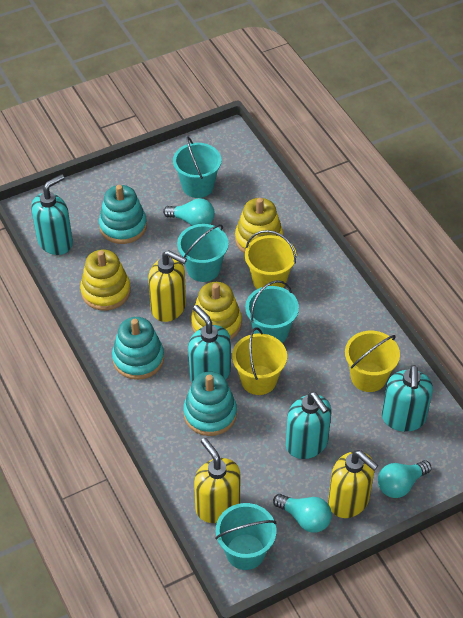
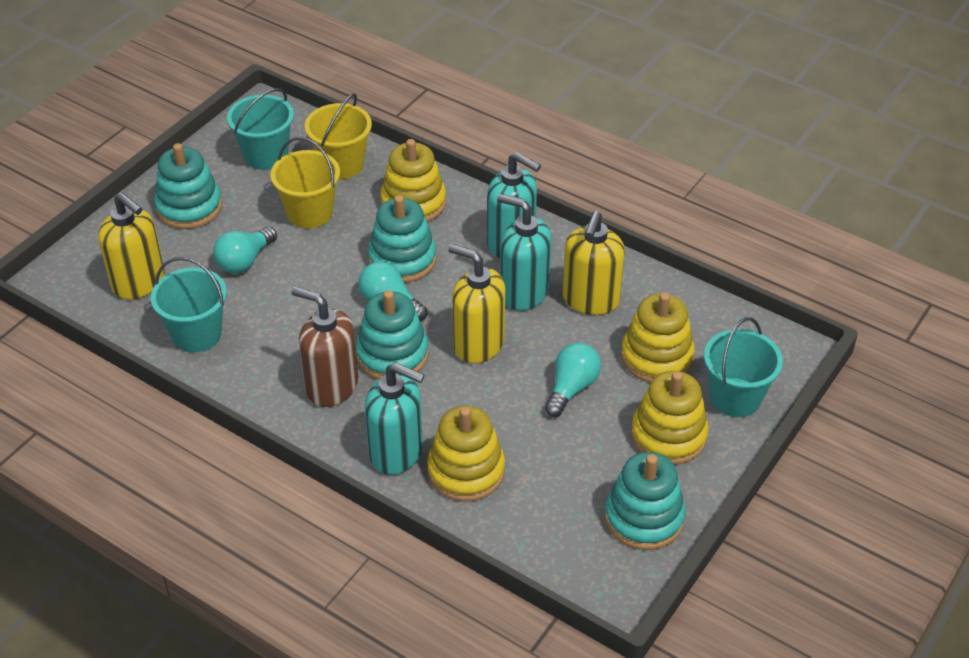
brown soap dispenser: none = 0 -> [292,287,358,407] = 1
turquoise bucket: [173,136,222,198] [177,224,229,282] [215,503,276,570] [245,280,299,343] = 4 -> [151,257,227,352] [227,88,294,170] [704,317,783,417] = 3
turquoise soap dispenser: [31,174,73,255] [188,305,231,382] [286,391,332,459] [382,365,433,432] = 4 -> [365,362,424,475] [487,152,541,258] [497,194,551,311] = 3
turquoise stacking toy: [99,185,147,244] [112,317,164,380] [183,372,237,436] = 3 -> [154,143,222,229] [356,290,429,379] [368,195,436,283] [605,452,686,550] = 4
yellow bucket: [232,327,287,395] [245,230,296,289] [345,331,400,392] = 3 -> [271,137,340,229] [305,93,372,179] = 2
yellow stacking toy: [80,250,131,310] [191,282,242,339] [235,198,283,253] = 3 -> [380,139,446,222] [427,406,505,502] [621,292,695,383] [631,371,709,465] = 4

